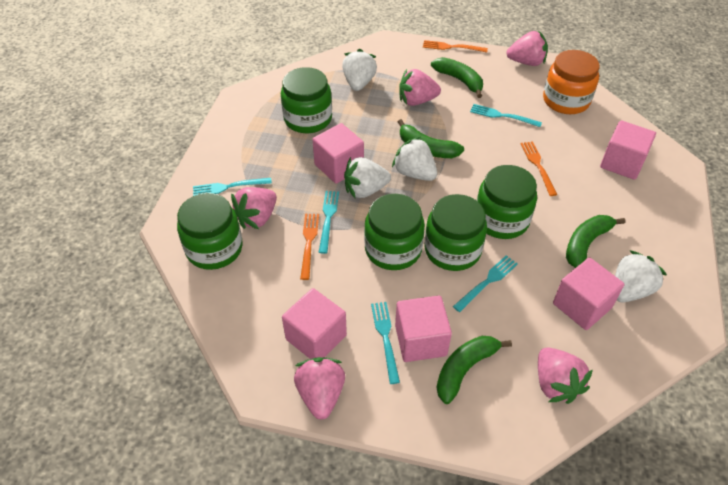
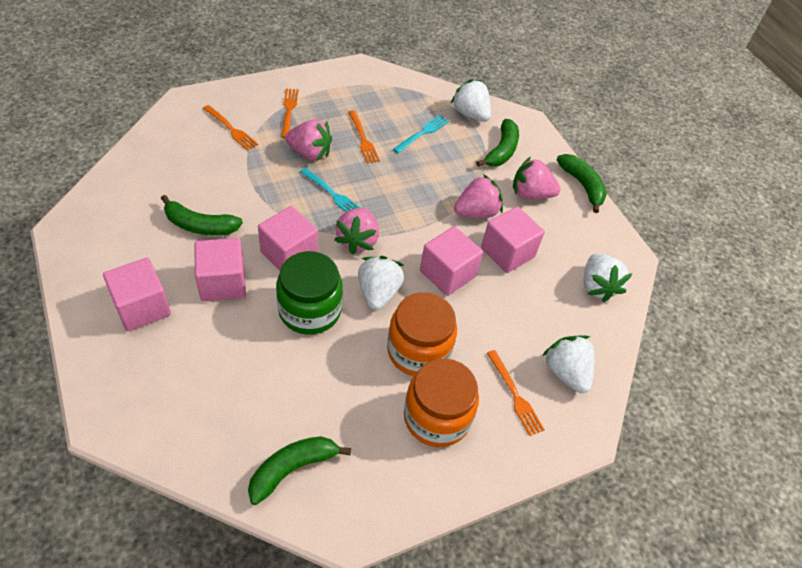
green jar: [177,193,243,270] [281,67,332,133] [364,194,425,270] [425,194,487,271] [477,165,537,239] = 5 -> [276,251,343,335] = 1
orange fork: [300,214,319,280] [423,40,488,53] [521,141,558,196] = 3 -> [203,105,258,151] [281,88,298,138] [348,110,380,164] [487,350,545,436] = 4
orange jar: [543,50,600,114] = 1 -> [387,292,457,376] [404,358,479,447] = 2
pink strawberry: [231,187,277,229] [294,357,345,419] [399,69,441,106] [507,31,548,66] [538,347,593,404] = 5 -> [285,119,332,161] [335,208,379,254] [454,174,503,218] [513,157,561,199] = 4
turquoise fork: [193,178,272,196] [319,191,339,254] [371,302,400,384] [453,255,518,312] [470,104,542,127] = 5 -> [300,168,360,212] [393,115,449,153] = 2

